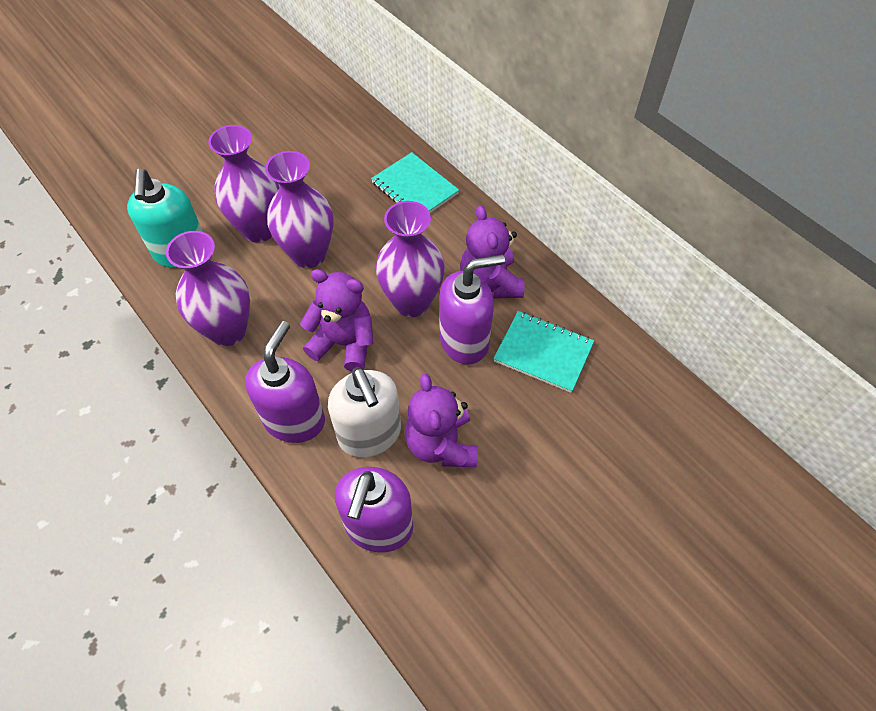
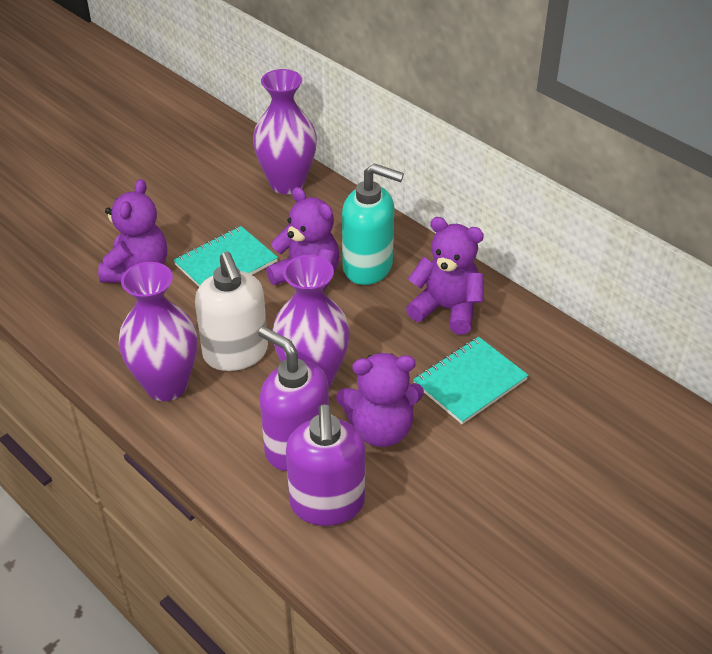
purple soap dispenser: [245,321,325,443] [335,467,413,552] [439,254,505,364] = 3 -> [258,326,329,471] [286,404,366,526] = 2
purple teddy bear: [300,269,373,372] [405,374,478,467] [460,205,524,298] = 3 -> [98,179,167,283] [266,187,339,291] [336,353,424,447] [406,217,484,335] = 4
purple vase: [166,231,250,346] [208,125,279,243] [265,151,334,268] [376,201,445,317] = 4 -> [118,262,198,401] [253,69,317,194] [272,255,350,388] = 3

